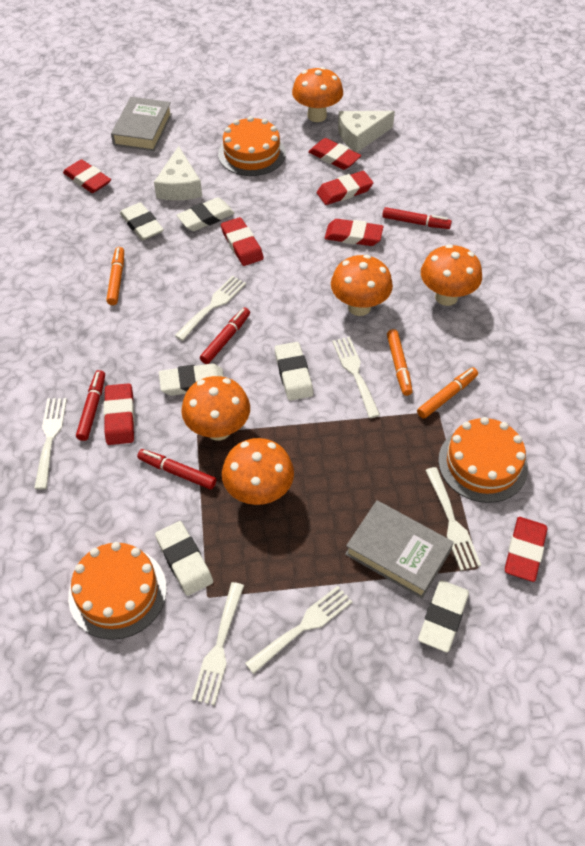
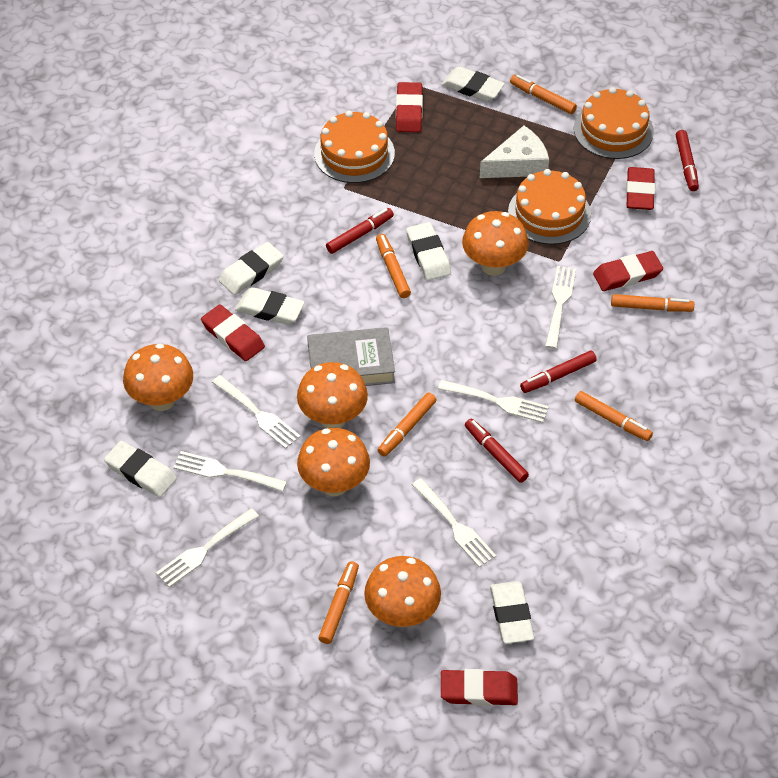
grey book: [111,97,172,151] [345,500,454,599] = 2 -> [307,327,395,386] = 1
orange marker: [106,247,124,305] [387,329,413,396] [417,367,478,419] = 3 -> [318,561,359,644] [376,234,411,298] [378,392,436,457] [510,75,577,114] [575,391,653,441] [611,294,694,312] = 6
red eraser: [63,159,111,193] [104,383,135,445] [221,217,264,266] [308,138,361,170] [317,171,373,205] [325,219,384,246] [505,517,547,582] = 7 -> [201,305,265,361] [396,82,423,132] [441,669,518,706] [593,251,663,291] [626,167,655,210] = 5
white cheese: [154,146,202,200] [338,111,395,153] = 2 -> [480,126,549,178] = 1

